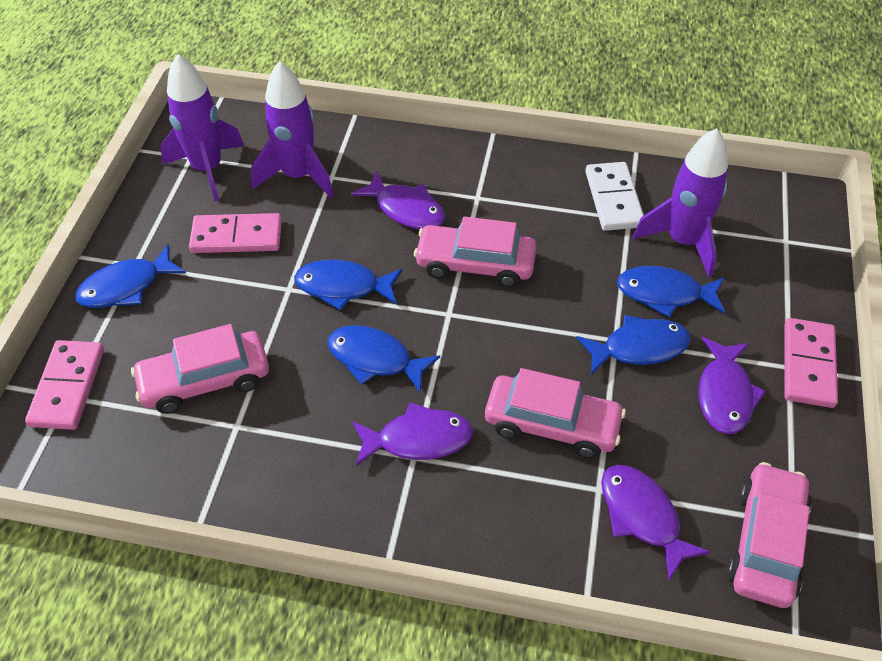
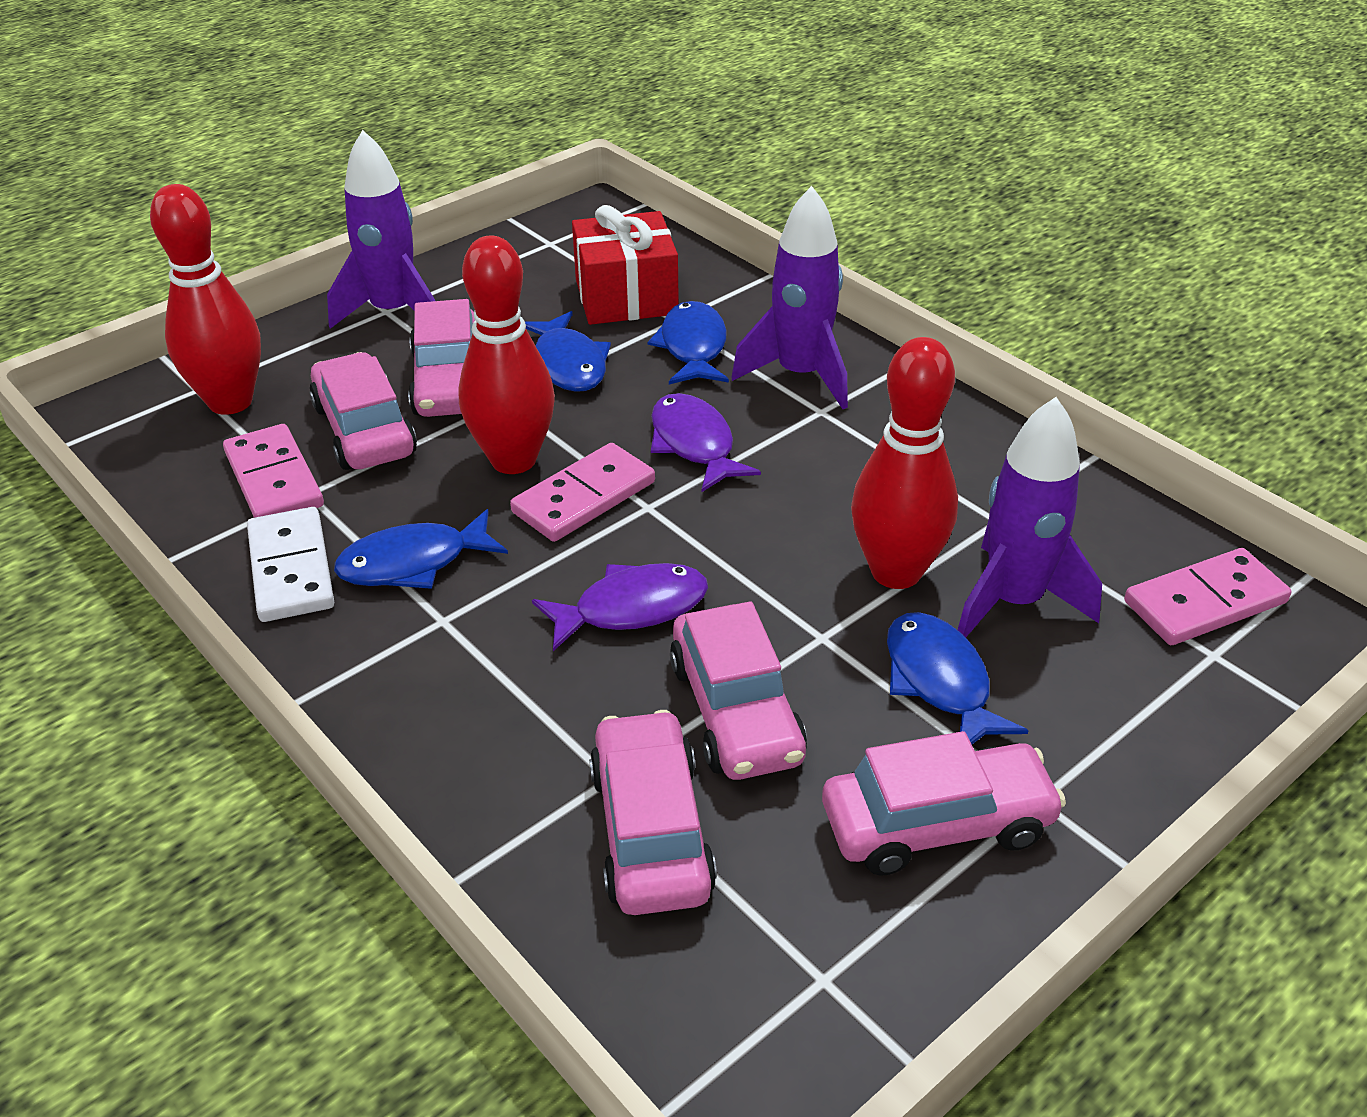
blue fish: [75,244,186,308] [294,260,402,311] [327,325,440,393] [576,315,691,375] [617,266,725,318] = 5 -> [334,509,508,589] [525,311,611,392] [647,301,729,384] [887,612,1029,744] = 4
pink car: [131,324,269,414] [414,216,537,288] [485,368,626,458] [727,462,811,608] = 4 -> [309,352,417,470] [408,299,475,417] [589,710,717,915] [670,601,807,780] [822,731,1066,876] = 5
purple fish: [351,171,445,230] [352,402,473,466] [601,465,711,580] [698,337,766,434] = 4 -> [532,563,708,651] [651,393,761,492] = 2
red bowling pin: none = 0 -> [150,184,261,415] [458,236,555,474] [851,337,958,589] = 3
red gift: none = 0 -> [572,205,679,325] = 1

